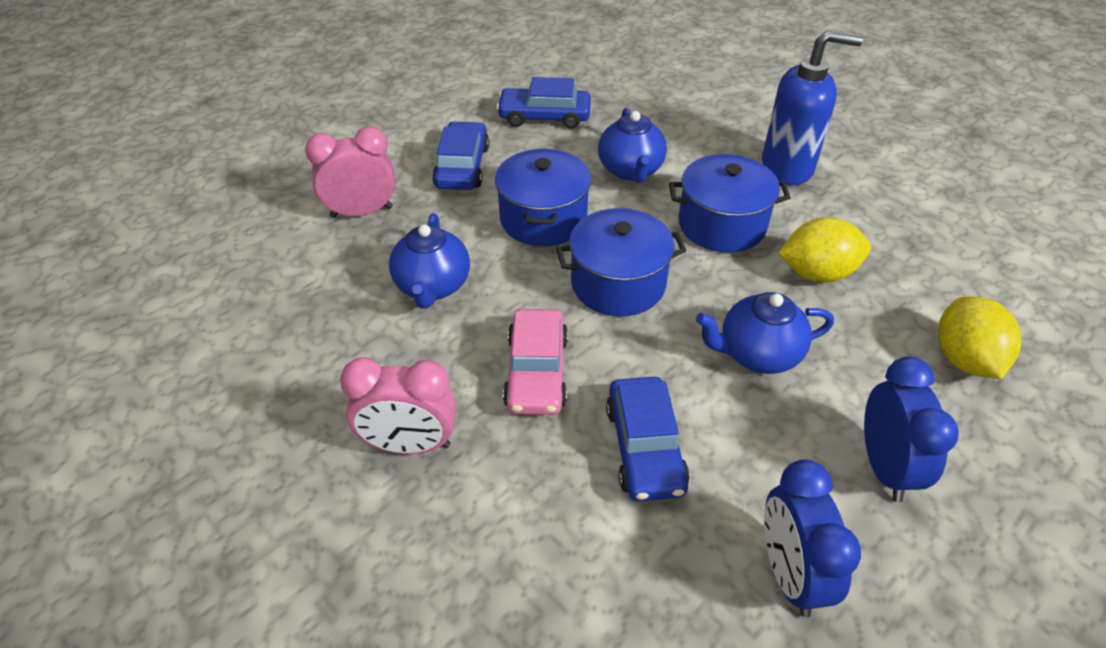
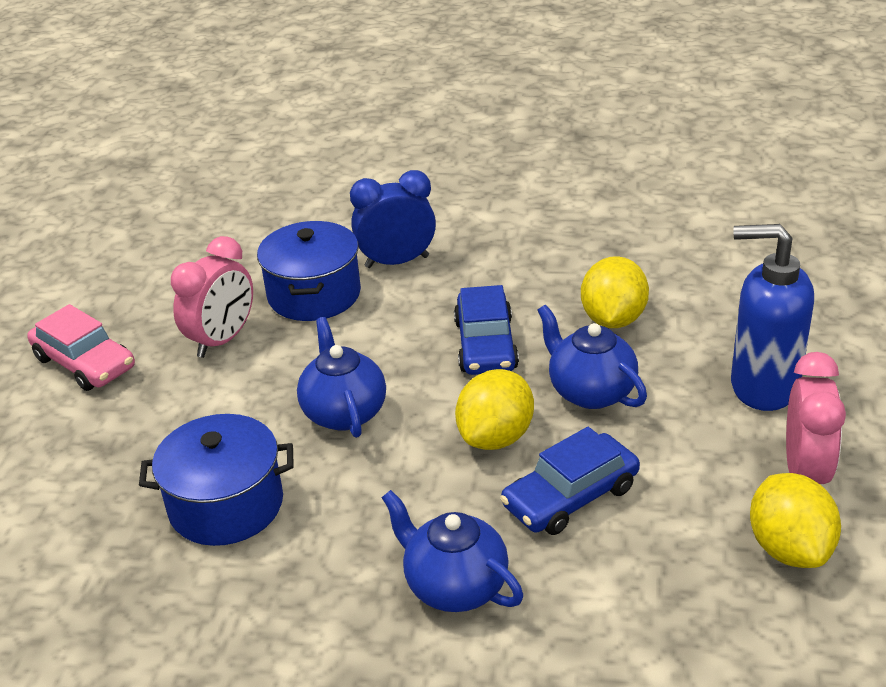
blue car: [432,121,489,190] [496,77,591,129] [606,377,690,501] = 3 -> [454,285,519,375] [500,427,640,535] = 2
blue clock: [764,459,861,617] [864,356,959,502] = 2 -> [350,170,436,268] = 1
blue pot: [495,149,591,246] [556,208,687,316] [669,154,791,253] = 3 -> [139,414,294,546] [257,221,361,321] = 2
yellow lemon: [778,217,871,283] [938,296,1022,379] = 2 -> [455,369,534,450] [581,256,649,328] [750,473,841,568] = 3

